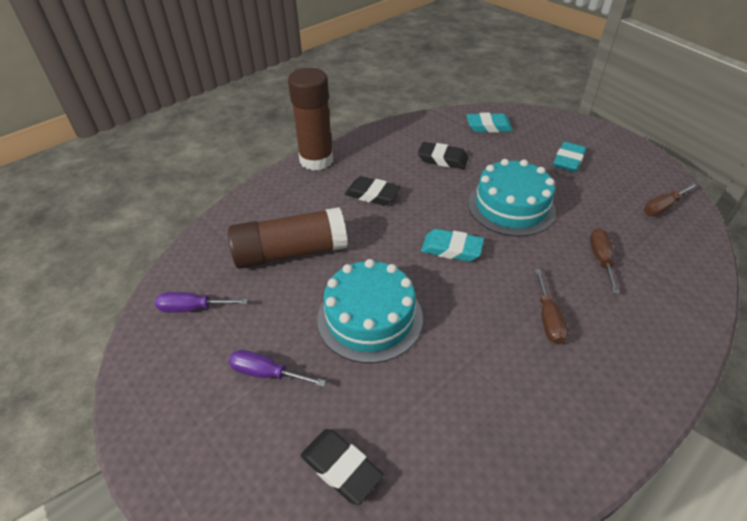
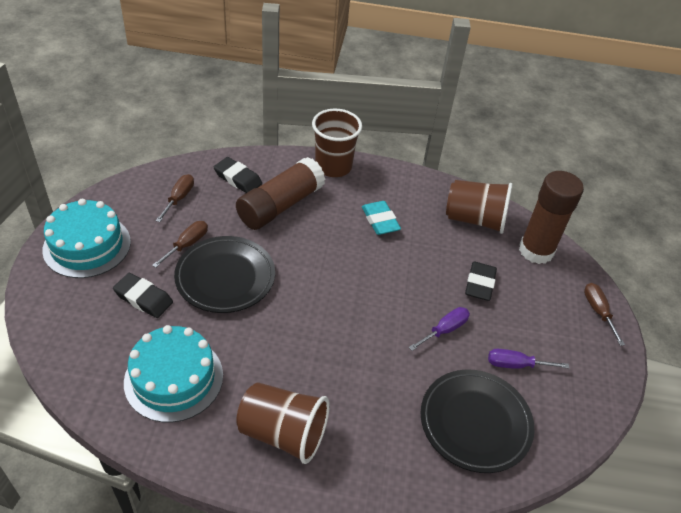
black plate: none = 0 -> [174,236,275,313] [421,369,534,473] = 2
brown cup: none = 0 -> [236,382,330,464] [312,109,362,177] [446,180,512,234] = 3
turquoise eraser: [421,229,484,262] [467,113,513,133] [553,142,586,172] = 3 -> [362,201,401,235] = 1

